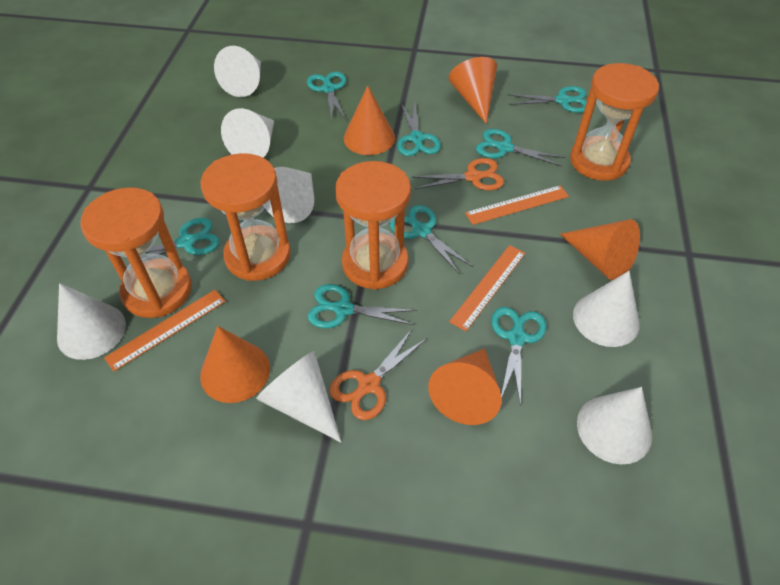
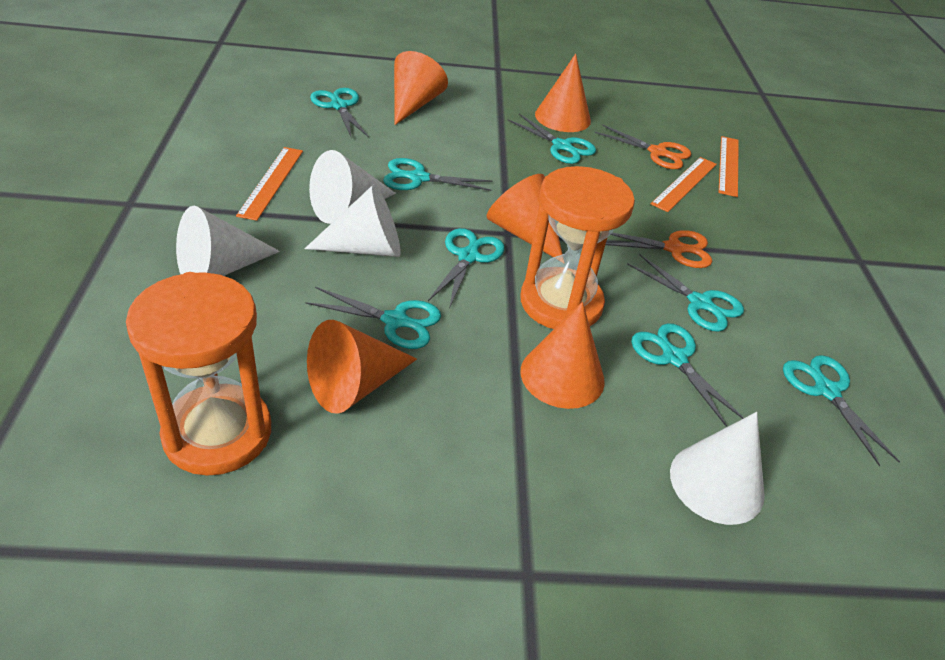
orange hourglass: [80,187,192,318] [201,153,291,281] [335,161,411,290] [570,63,659,181] = 4 -> [126,272,271,476] [520,166,635,329] = 2
white cone: [57,283,126,360] [214,46,261,97] [221,108,274,158] [256,351,341,442] [265,167,314,223] [573,271,640,347] [577,387,652,464] = 7 -> [176,206,280,276] [305,184,401,257] [309,150,396,224] [670,412,765,525] = 4

